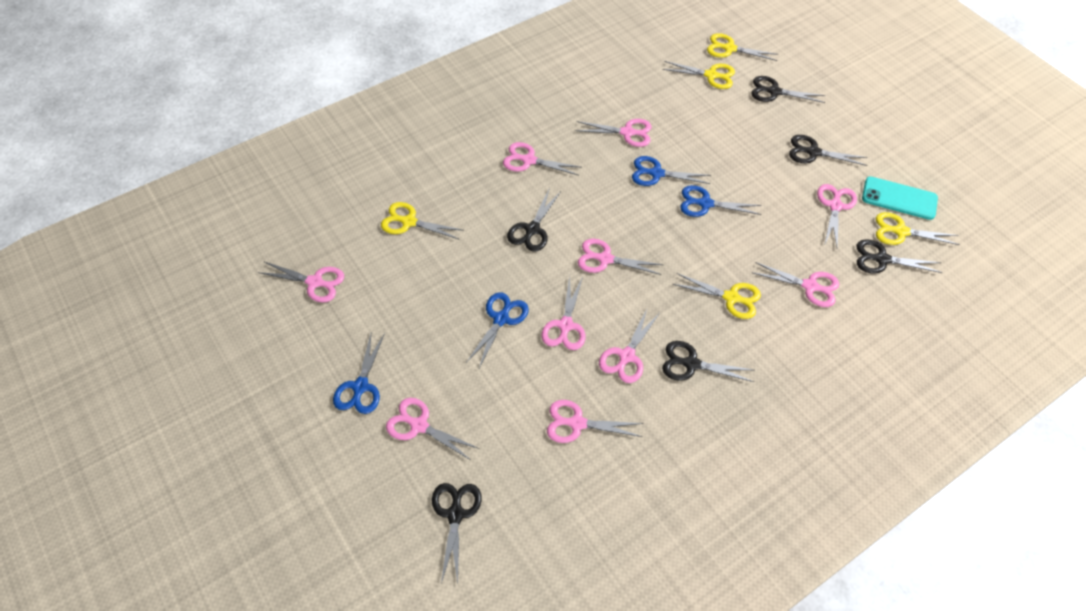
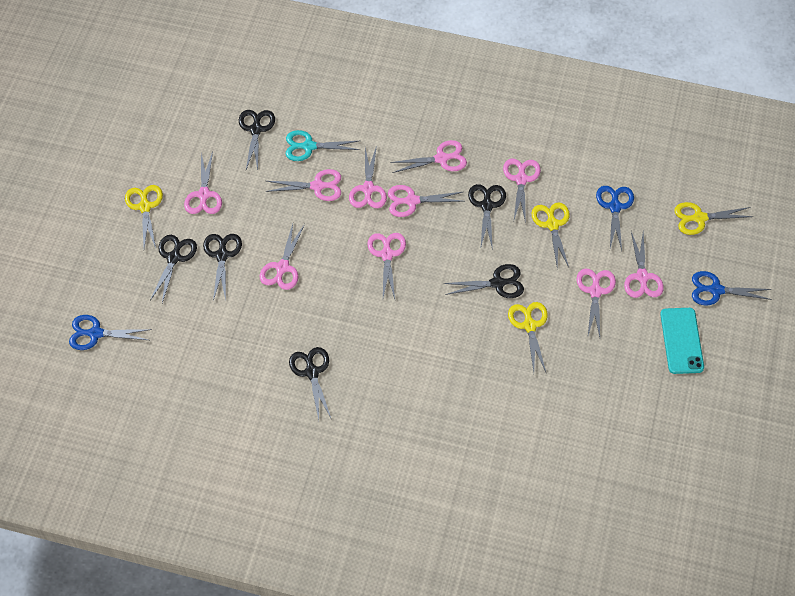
blue scissors: [333,333,385,414] [466,292,529,368] [632,156,711,186] [680,185,761,217] = 4 -> [69,315,152,350] [596,186,634,250] [692,271,772,306] = 3
turquoise scissors: none = 0 -> [286,130,360,161] = 1
yellow scissors: [381,202,464,240] [662,61,735,89] [673,273,761,319] [707,33,778,61] [876,212,960,245] = 5 -> [125,185,163,248] [508,302,548,372] [531,203,570,268] [674,202,754,235] = 4

